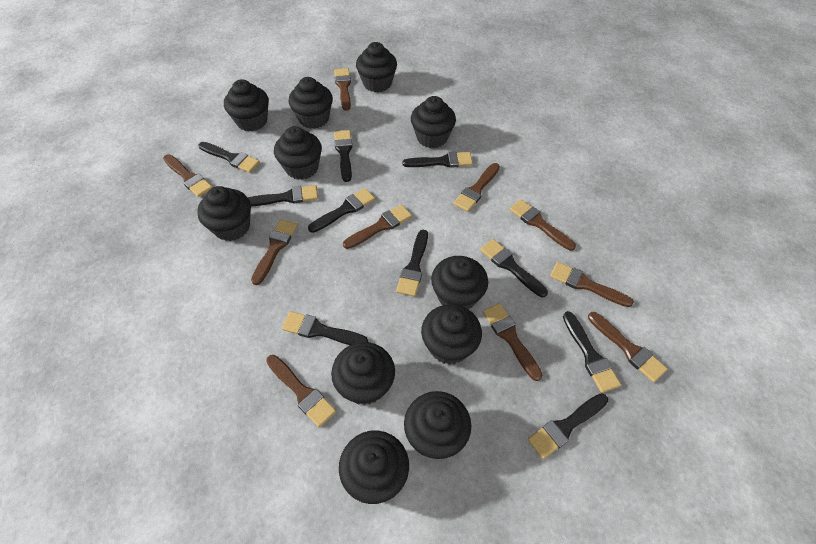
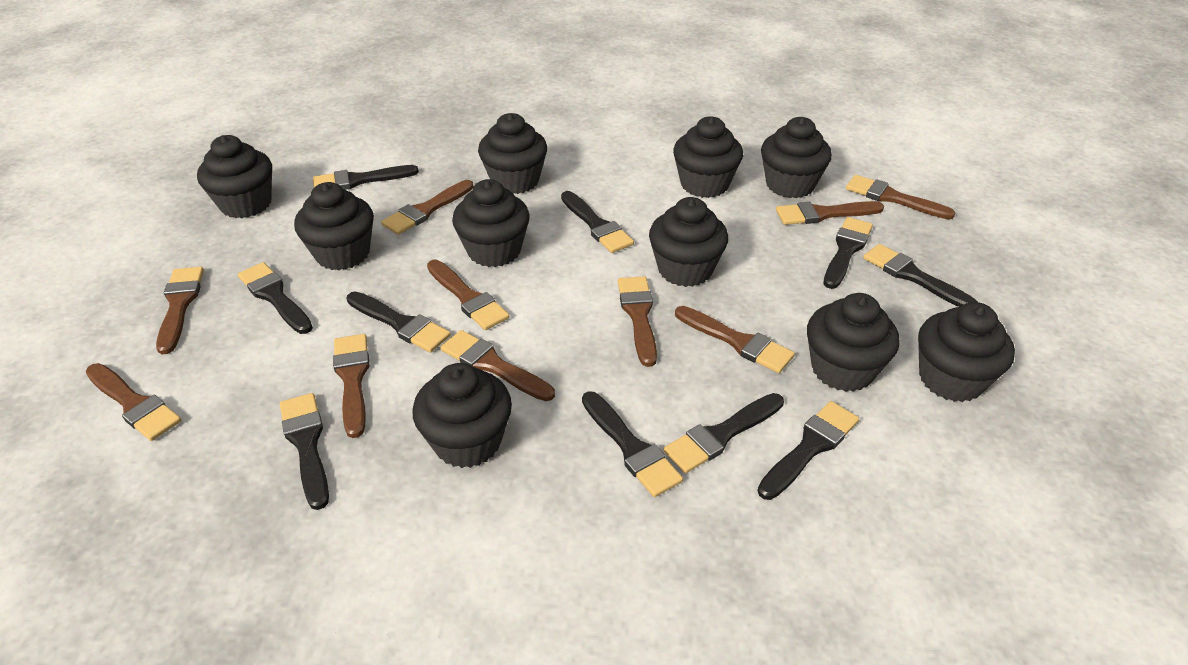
black cupcake: [197,186,251,241] [224,79,269,132] [274,126,322,180] [288,77,333,129] [331,342,395,405] [339,430,409,504] [356,42,397,92] [404,391,471,459] [411,96,456,148] [421,304,482,365] [431,256,488,310] = 11 -> [197,135,272,218] [294,182,374,271] [412,363,512,468] [452,179,530,267] [478,113,547,194] [649,197,728,287] [673,116,743,198] [761,117,832,198] [807,293,900,392] [918,302,1015,402] = 10

